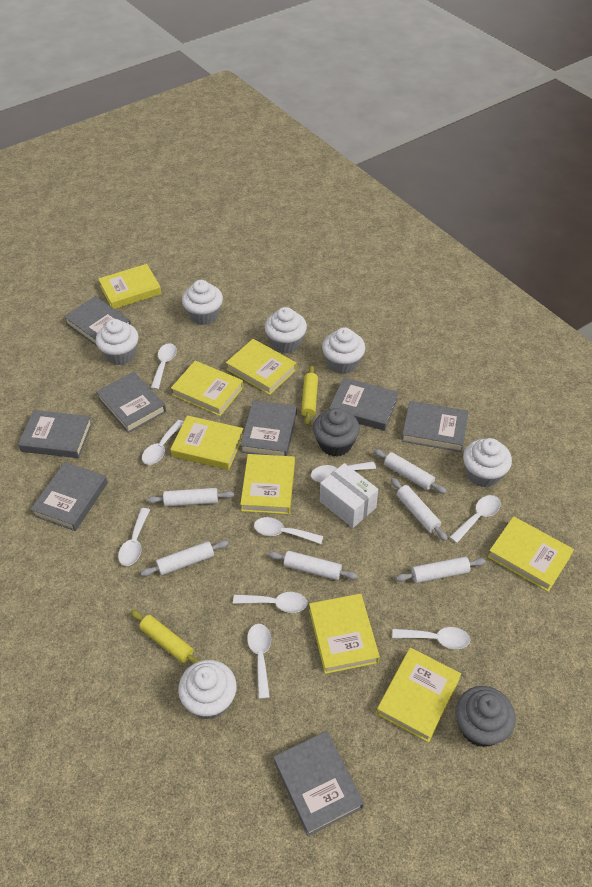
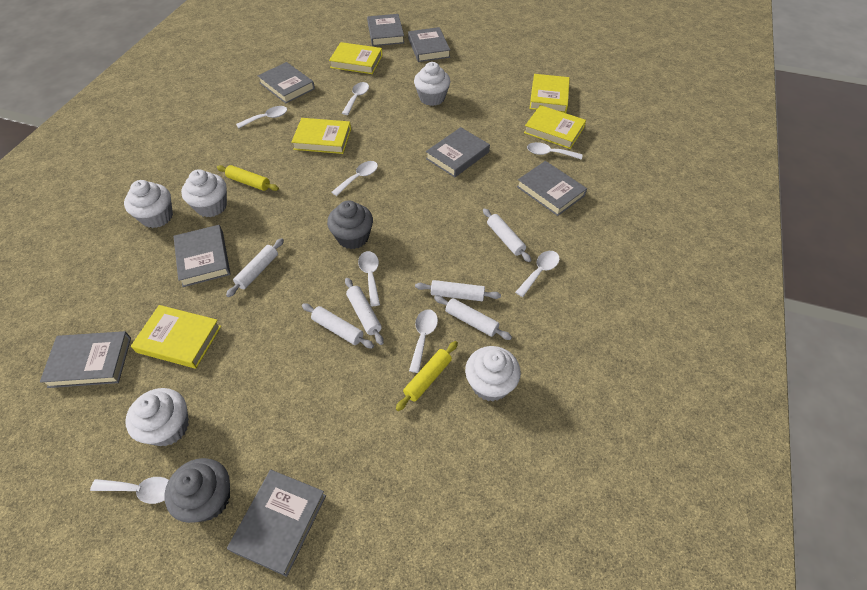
white box: [320,463,378,528] = 1 -> none = 0
white cupcake: [96,319,138,365] [178,660,237,719] [182,280,223,325] [265,307,307,353] [322,327,365,374] [463,438,512,488] = 6 -> [124,180,173,228] [125,388,189,446] [181,169,227,217] [414,62,450,106] [465,346,521,401] = 5
white spoon: [118,508,150,566] [142,420,184,465] [151,343,177,390] [233,592,308,613] [247,624,271,699] [254,517,323,544] [311,462,376,482] [392,627,470,649] [450,495,501,543] = 9 -> [90,477,169,504] [236,106,287,128] [332,161,378,196] [342,82,369,115] [358,251,380,306] [409,310,438,373] [515,251,560,297] [527,142,582,160] = 8
yellow book: [98,264,162,309] [170,415,243,470] [171,361,243,416] [226,339,297,395] [240,454,295,514] [309,594,380,674] [376,648,461,743] [488,516,574,592] = 8 -> [131,305,221,369] [291,118,351,154] [329,42,383,74] [524,105,586,149] [529,74,570,113] = 5

